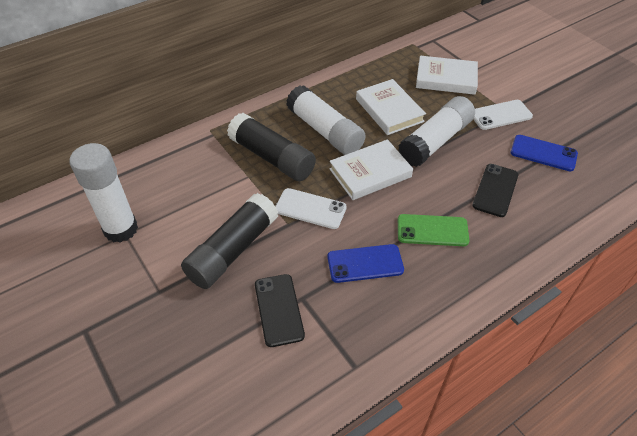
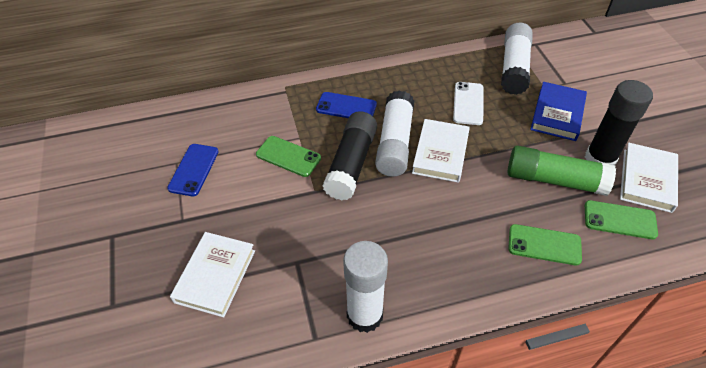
black phone: [255,274,305,347] [472,164,518,217] = 2 -> none = 0
blue book: none = 0 -> [530,82,587,141] = 1
green glue stick: none = 0 -> [507,145,616,196] = 1
green phone: [398,214,469,246] = 1 -> [256,136,321,177] [508,224,582,265] [585,200,658,239] = 3
white phone: [276,188,347,229] [473,100,533,130] = 2 -> [453,82,484,125] = 1

